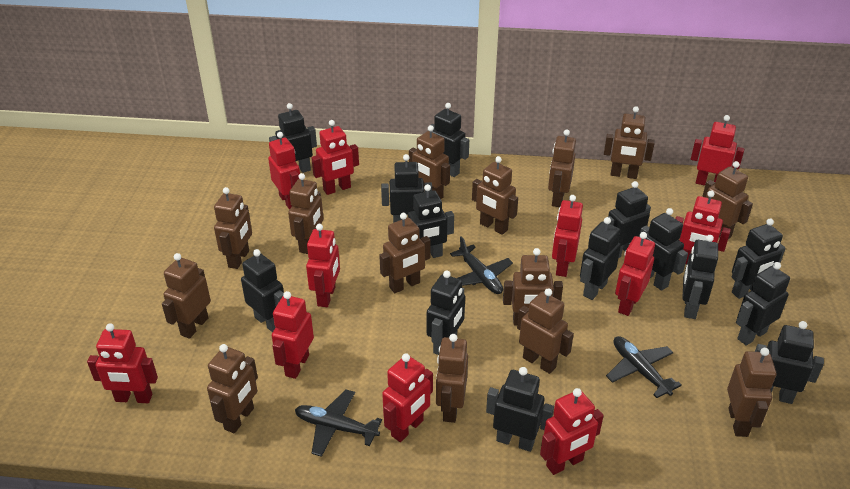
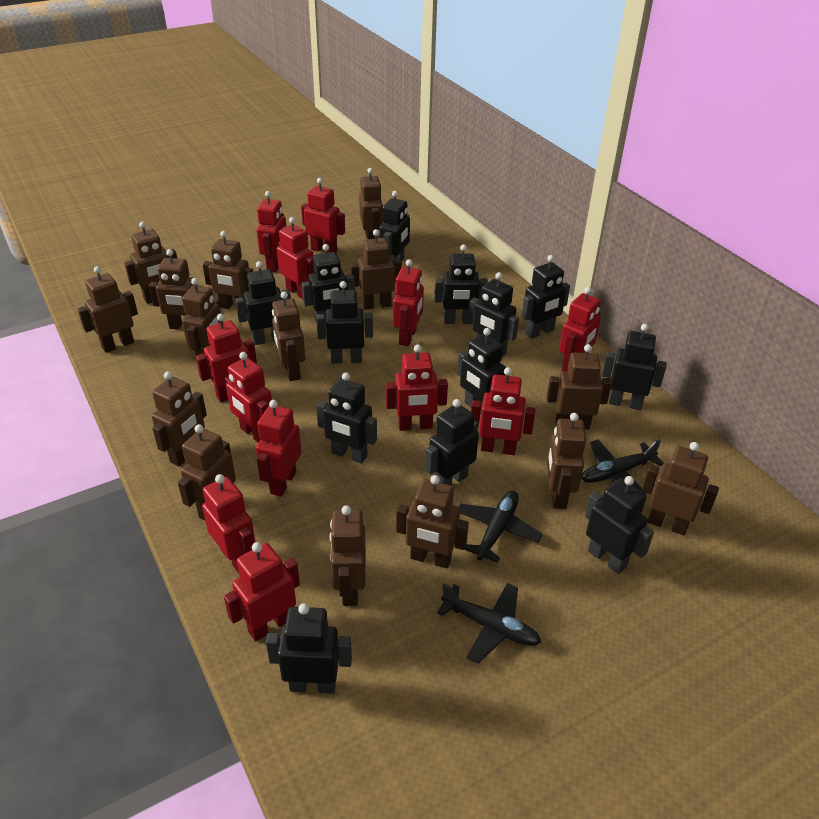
black robot: [241,249,284,332] [269,103,317,173] [381,154,432,223] [408,184,454,258] [427,270,465,355] [431,103,469,177] [486,367,554,452] [580,217,621,300] [608,181,651,258] [639,208,688,291] [682,235,718,319] [732,218,786,299] [736,262,790,346] [755,321,824,404] = 14 -> [235,261,291,345] [266,603,352,694] [302,244,355,325] [316,372,377,464] [317,281,373,364] [379,191,410,262] [425,399,479,486] [434,244,488,324] [457,328,506,414] [469,272,519,357] [522,255,570,339] [585,476,654,574] [602,324,667,410] = 13
brown robot: [162,253,211,339] [207,344,258,433] [214,187,252,269] [288,173,324,254] [379,213,431,293] [409,125,450,199] [436,334,468,423] [472,156,518,235] [503,248,563,325] [517,288,574,374] [548,129,576,207] [604,106,655,179] [702,161,753,239] [727,348,776,437] = 14 -> [77,266,138,353] [124,221,177,304] [149,249,201,330] [152,371,207,467] [178,424,236,520] [182,278,221,361] [203,231,253,310] [272,291,305,381] [330,505,366,606] [350,229,402,310] [359,168,383,239] [396,475,469,569] [547,344,612,430] [547,413,586,509] [642,442,719,535] = 15
red robot: [87,323,158,403] [268,132,300,210] [272,291,314,379] [306,224,340,307] [312,120,359,195] [382,353,433,442] [540,388,604,475] [552,195,583,277] [615,232,655,316] [675,190,731,264] [691,115,744,185] = 11 -> [196,314,257,402] [202,474,255,573] [224,542,300,641] [225,352,272,443] [256,400,301,497] [257,191,286,272] [277,217,314,299] [301,178,345,253] [386,344,448,431] [393,259,424,346] [471,367,536,455] [559,287,601,371] = 12

